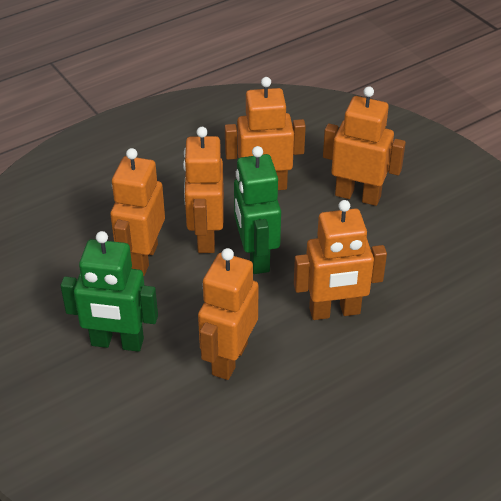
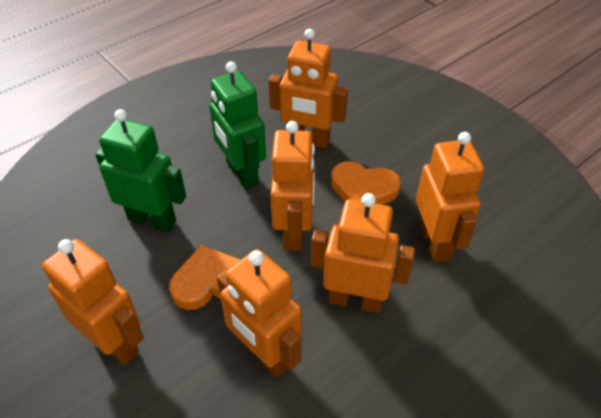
orange heart: none = 0 -> [169,245,240,310] [331,161,400,205] = 2

